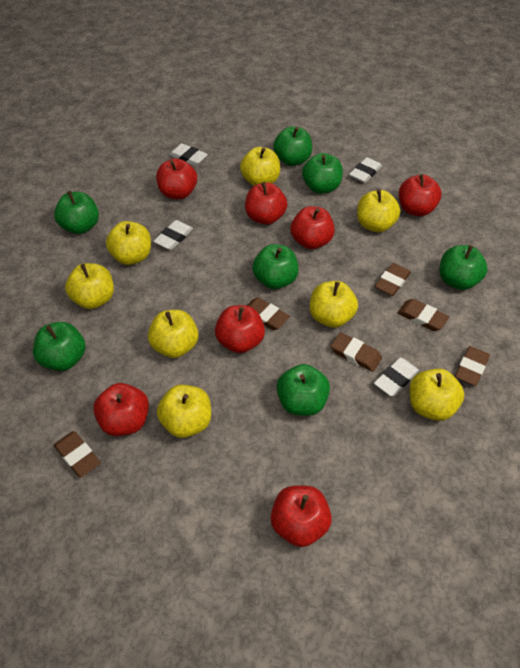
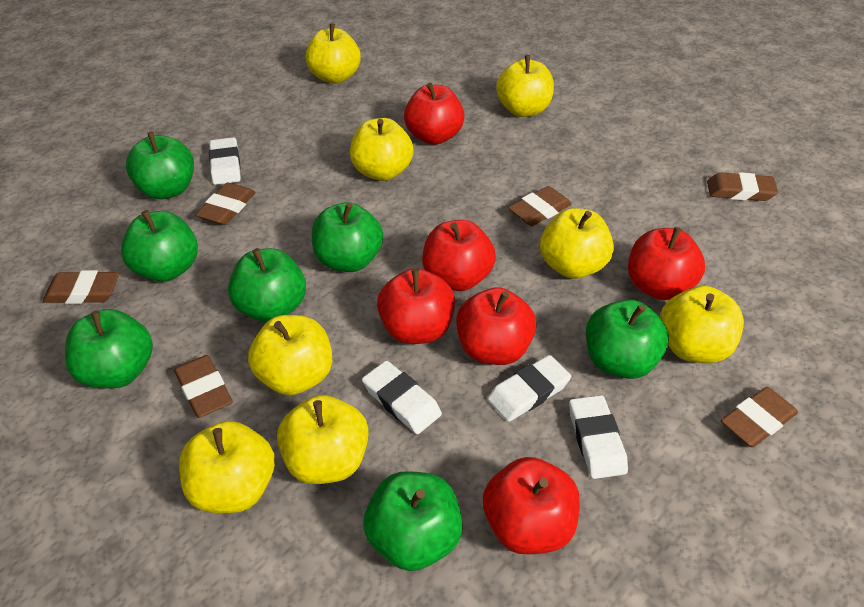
red apple: [93,383,149,436] [156,158,197,199] [215,305,265,353] [245,182,287,225] [271,486,332,547] [291,206,335,249] [399,174,442,216] = 7 -> [377,268,455,344] [404,83,465,145] [422,220,496,291] [456,287,537,365] [483,457,580,554] [628,227,705,300] = 6

